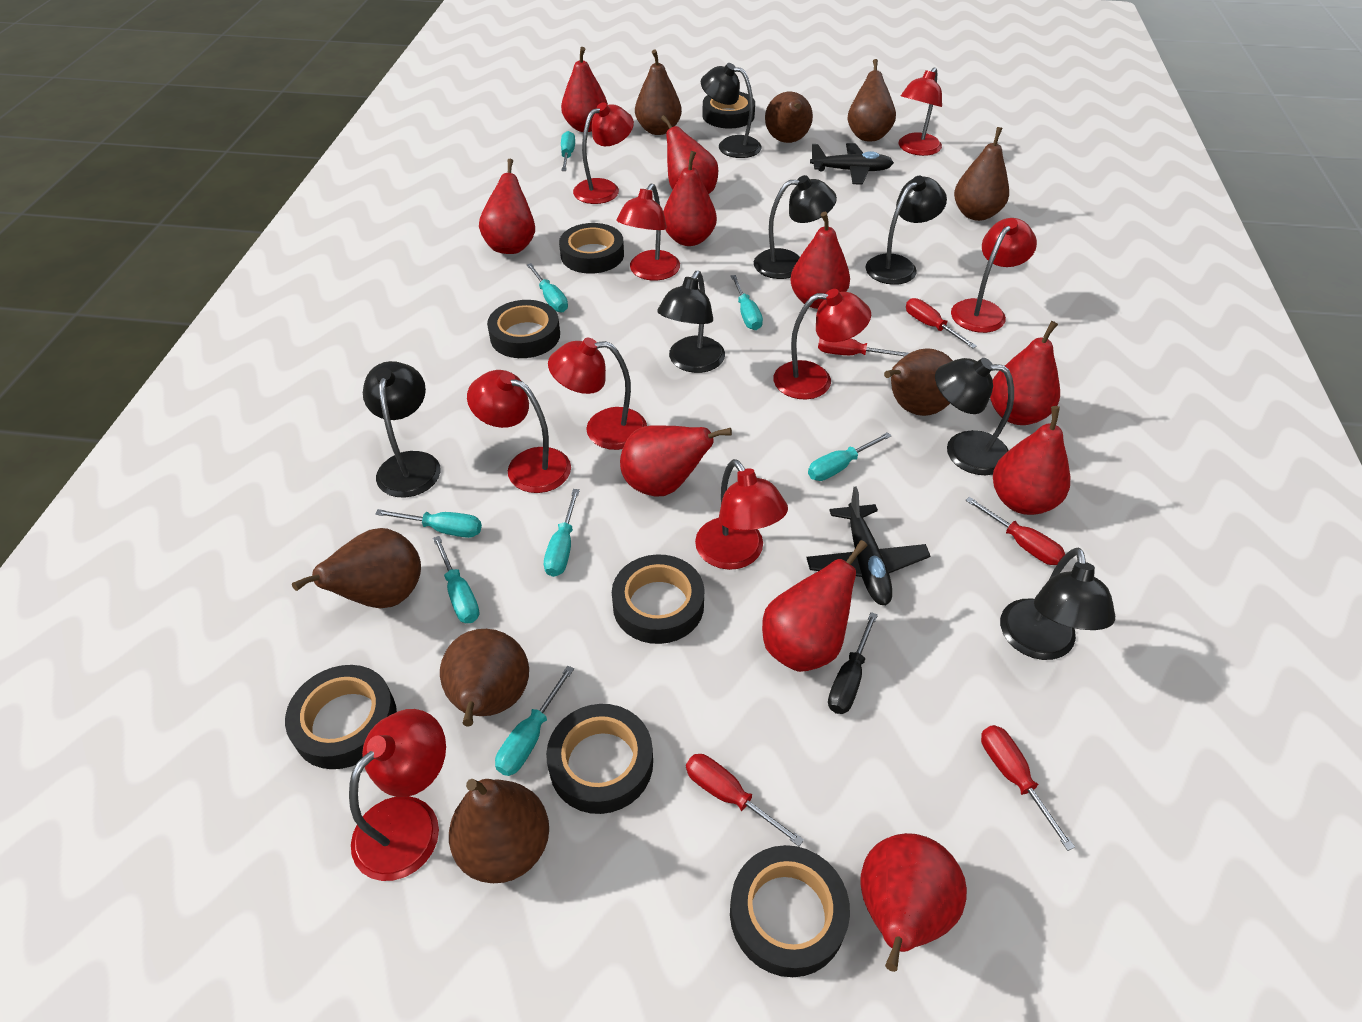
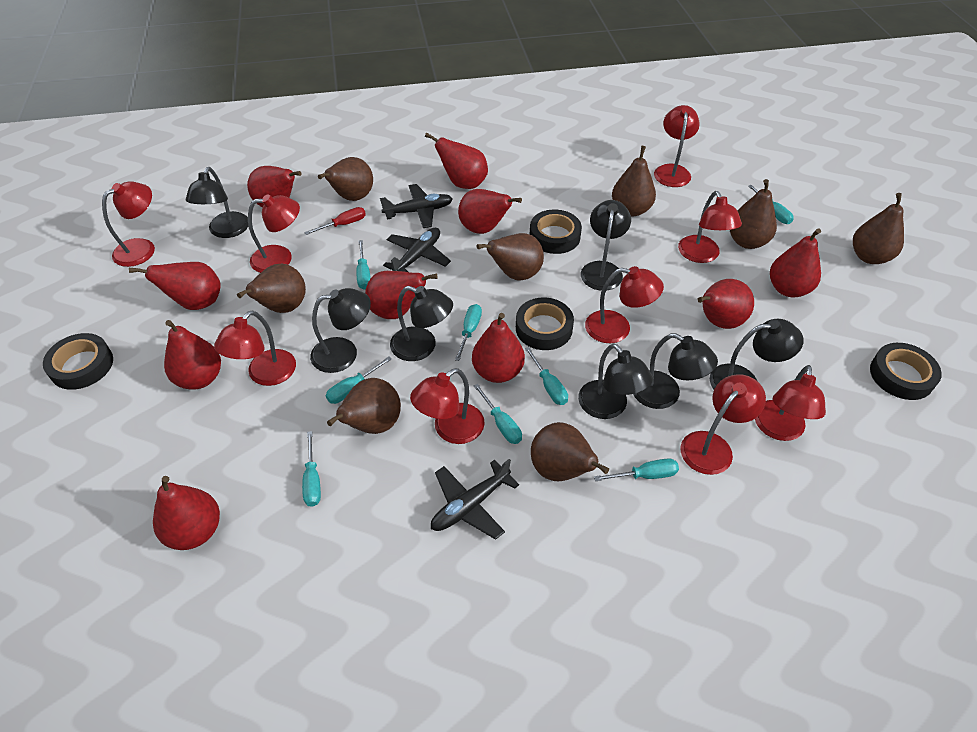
black plane: [807,486,930,605] [810,143,894,184] = 2 -> [380,184,453,228] [383,227,451,272] [431,459,519,540] = 3
black screwdriver: [828,612,878,714] = 1 -> none = 0
black tape: [285,665,397,769] [487,300,560,358] [546,704,653,814] [559,223,624,274] [612,554,705,644] [702,92,755,129] [730,845,850,977] = 7 -> [43,333,113,390] [516,298,574,350] [530,210,582,254] [870,343,942,400] = 4
red screwdriver: [686,754,804,846] [818,338,909,357] [906,298,977,348] [965,497,1065,565] [981,725,1075,851] = 5 -> [304,207,366,235] = 1

